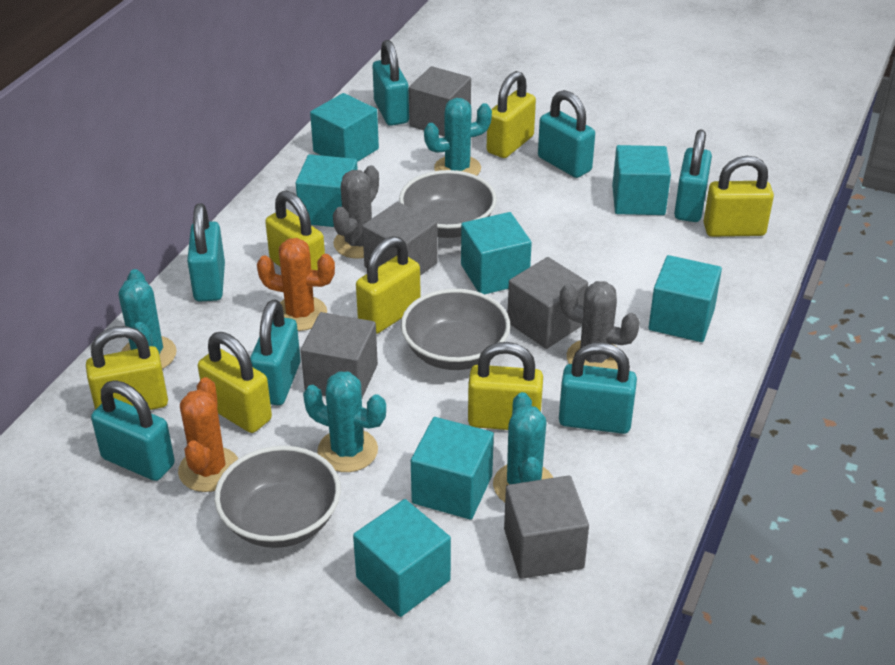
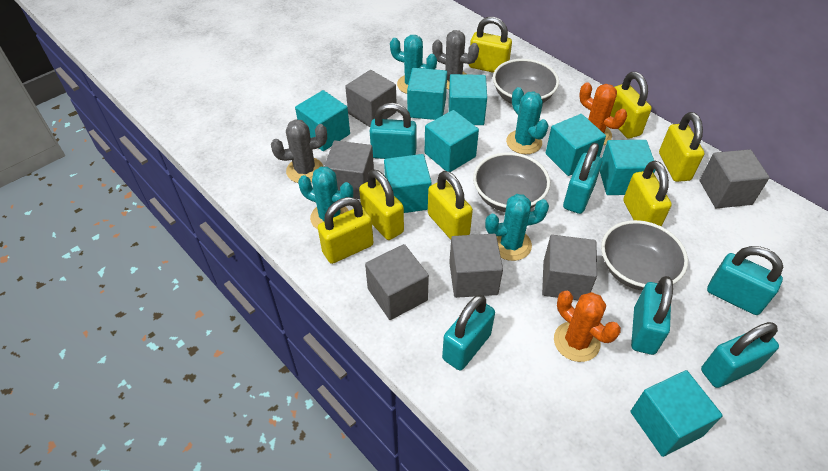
grey cube: [301,312,378,398] [362,202,438,276] [409,66,471,137] [504,475,589,579] [508,257,588,349] = 5 -> [324,140,374,199] [345,70,397,127] [365,244,429,320] [449,234,503,298] [542,235,597,300] [700,149,770,208] = 6
turquoise cube: [296,154,358,227] [310,93,379,162] [353,499,451,617] [411,417,494,520] [461,212,532,294] [612,145,671,215] [649,255,722,342] = 7 -> [295,90,350,151] [384,154,432,213] [407,68,447,120] [425,110,479,172] [448,74,487,125] [546,114,606,176] [600,140,655,195] [631,370,723,457] = 8
turquoise padlock: [91,380,175,481] [187,203,225,301] [250,300,301,405] [373,40,409,126] [538,90,595,178] [559,342,637,434] [674,129,712,222] = 7 -> [370,103,417,159] [442,295,495,371] [563,143,602,214] [631,276,673,355] [701,322,779,388] [707,246,783,315] = 6

